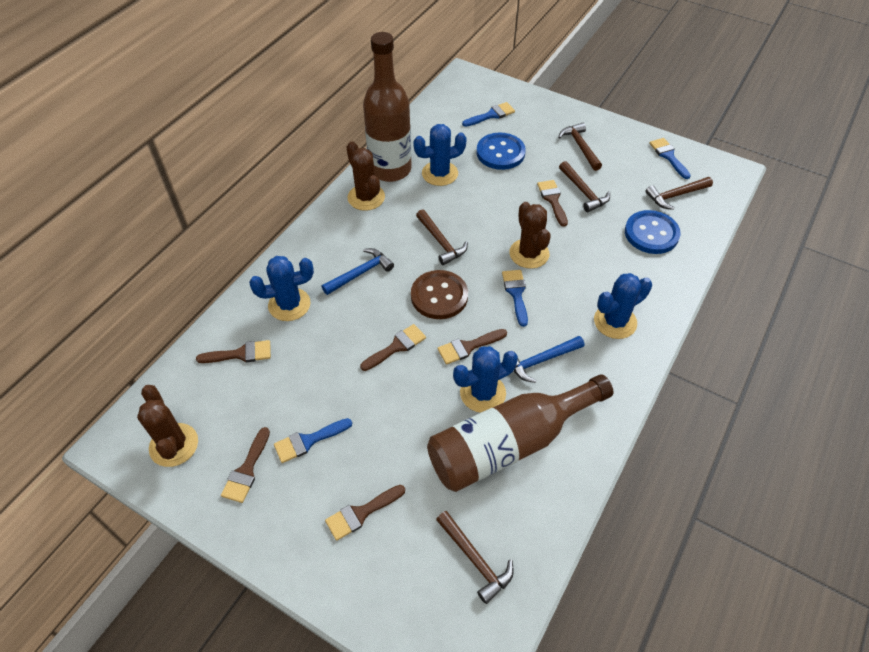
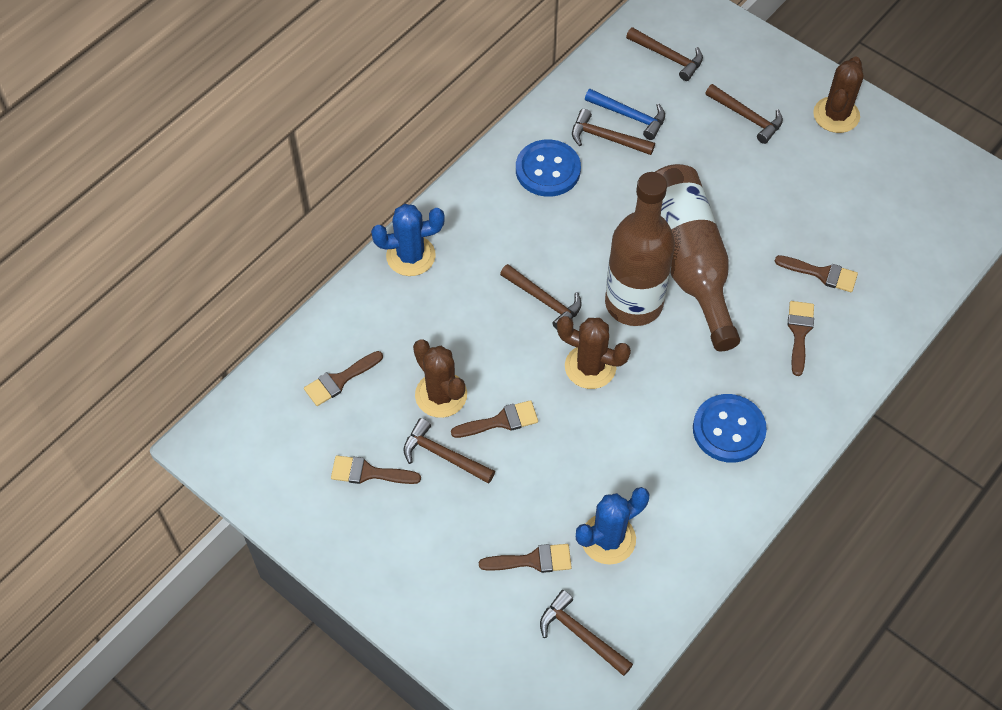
blue brush: [274,418,352,463] [462,102,515,127] [502,270,528,327] [649,138,691,179] = 4 -> none = 0
blue cactus: [249,256,314,321] [413,124,467,186] [453,346,518,413] [594,273,652,339] = 4 -> [371,204,445,276] [576,487,649,564] = 2
blue hammer: [321,248,394,295] [513,336,584,383] = 2 -> [585,89,665,140] = 1
brown button: [411,270,468,319] = 1 -> none = 0
brown hammer: [416,209,468,265] [436,511,514,604] [558,123,602,171] [559,161,610,212] [645,177,713,210] = 5 -> [403,418,495,484] [500,264,582,330] [540,590,633,676] [572,109,655,155] [626,27,703,81] [705,84,783,144] = 6

